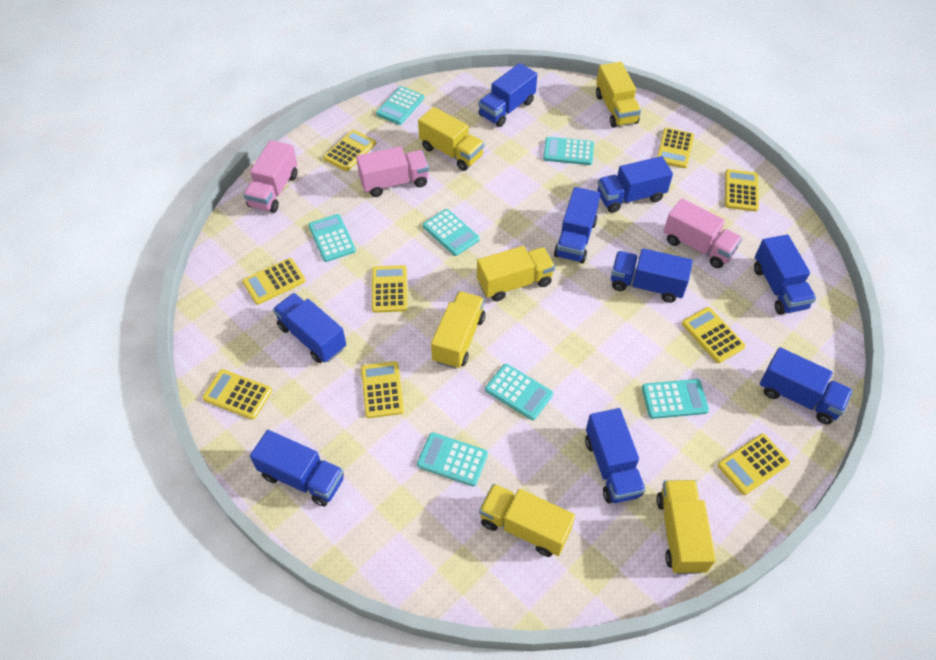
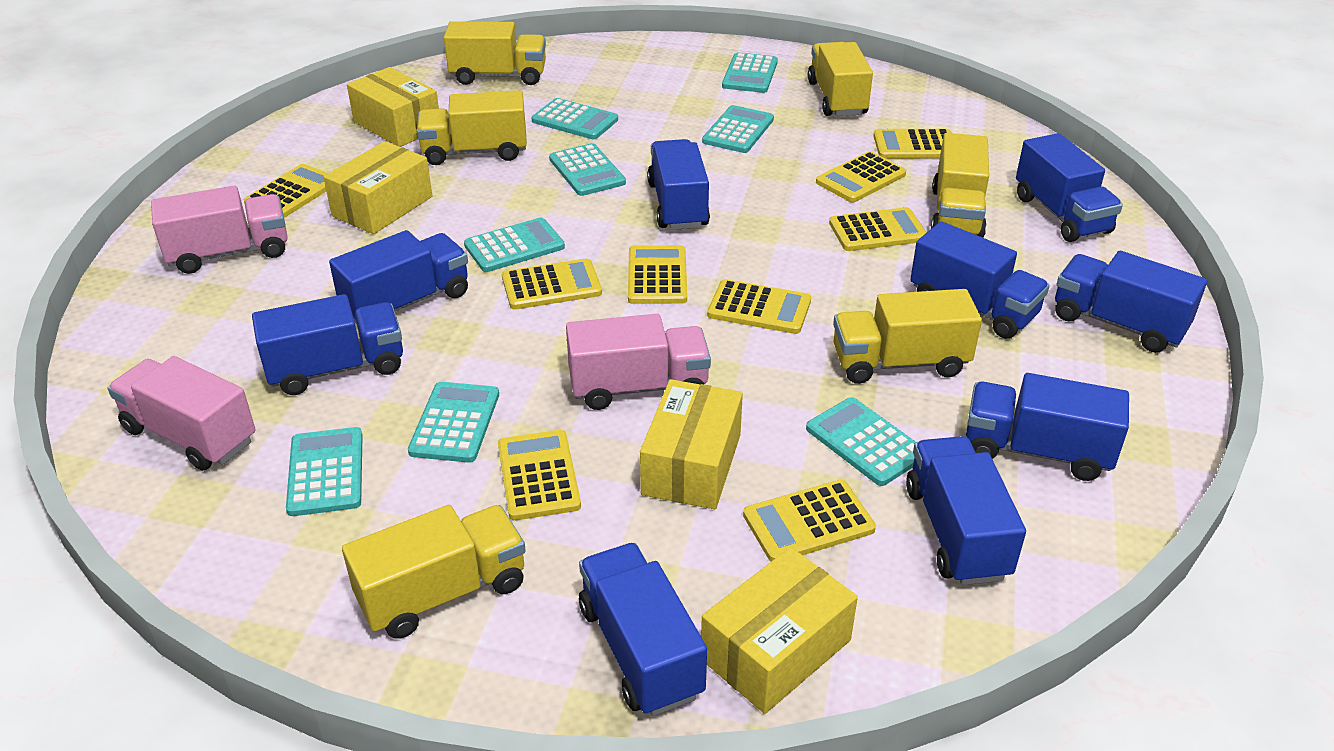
turquoise calculator: [308,214,356,262] [376,86,424,125] [417,432,488,486] [423,209,480,256] [485,364,553,420] [543,137,594,165] [642,379,709,419] = 7 -> [286,427,363,516] [408,382,499,463] [464,217,565,272] [531,98,618,139] [549,143,626,196] [702,105,774,153] [722,52,778,93] [806,397,916,486] = 8
yellow box: none = 0 -> [324,141,432,234] [347,67,439,147] [640,379,743,509] [701,547,858,714] = 4

